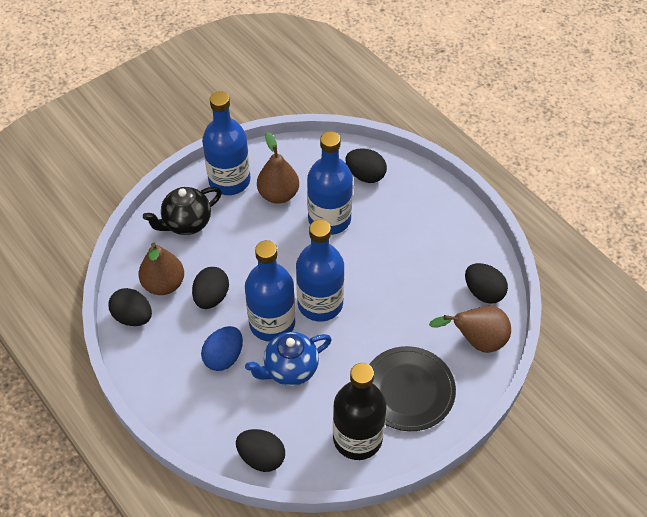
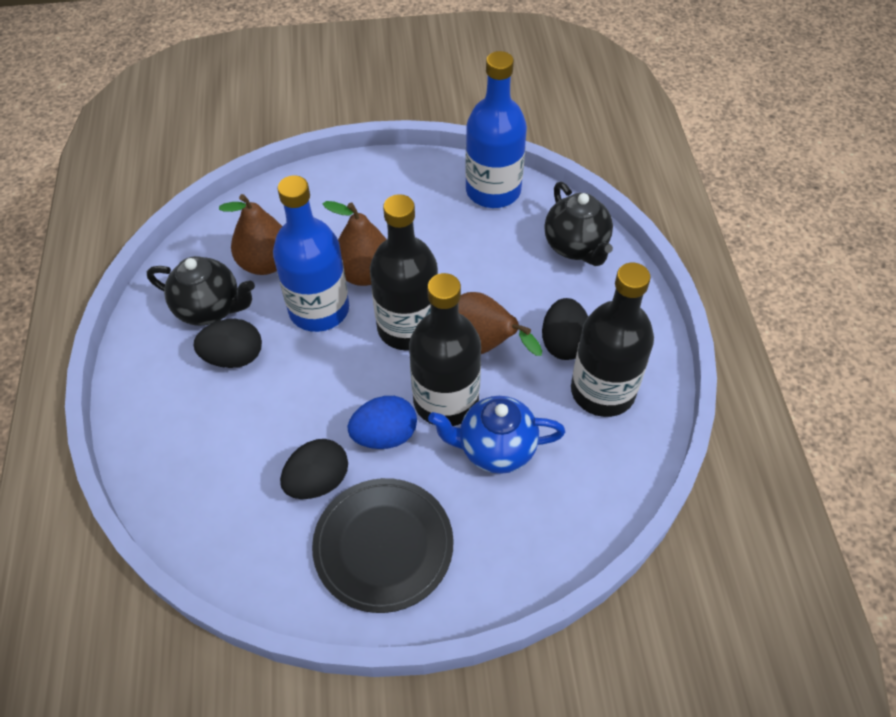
black bottle: [333,363,387,460] = 1 -> [370,194,438,351] [409,273,481,426] [571,263,654,417] = 3
black egg: [108,288,152,326] [192,267,229,309] [236,429,285,472] [345,148,387,183] [465,263,508,304] = 5 -> [193,319,262,368] [280,439,348,499] [542,298,588,360] = 3
black teapot: [143,187,222,235] = 1 -> [147,256,255,326] [544,182,613,266] = 2
blue bottle: [202,91,250,195] [245,240,295,342] [296,220,344,321] [307,131,353,235] = 4 -> [273,175,349,332] [465,51,527,208] = 2

